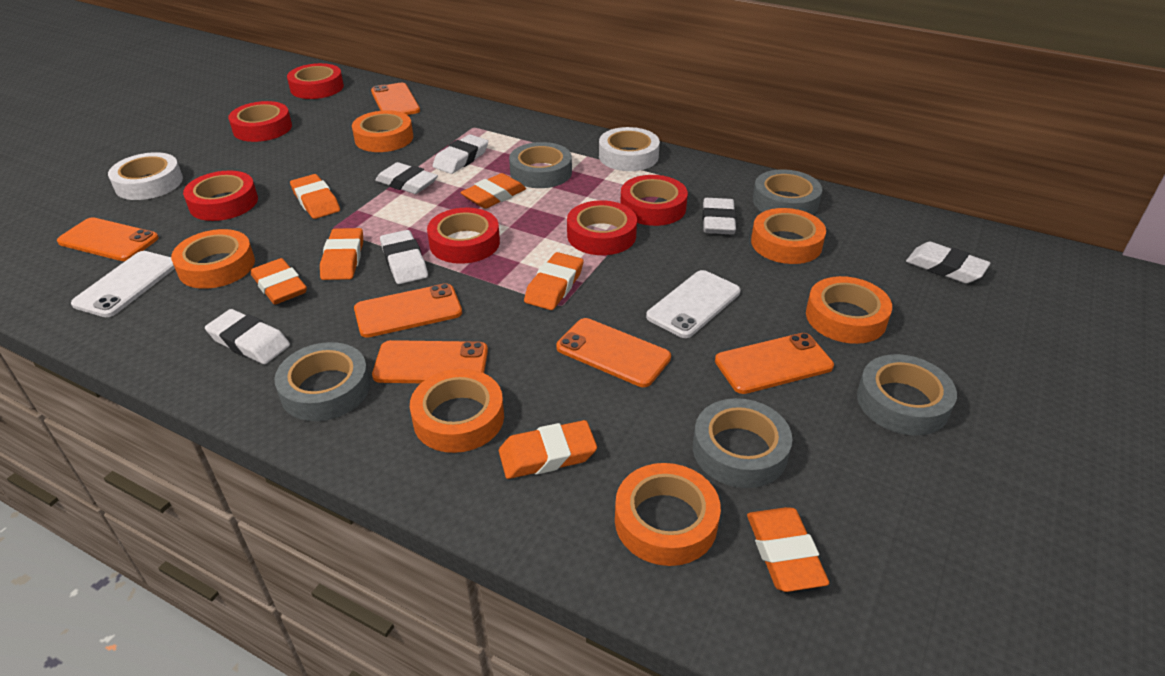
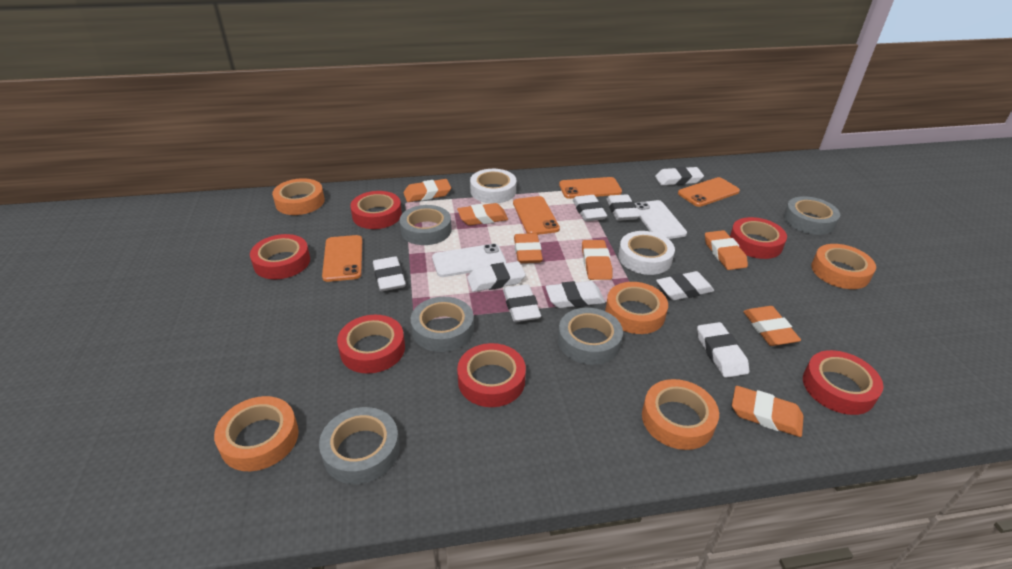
orange phone: [57,217,159,261] [354,283,462,338] [371,83,420,115] [372,340,488,383] [556,318,671,387] [715,333,834,394] = 6 -> [322,235,362,282] [513,196,560,235] [559,177,622,199] [678,177,740,207] = 4
orange tape: [171,229,255,289] [352,110,413,152] [410,369,504,453] [615,463,721,566] [751,208,826,264] [806,276,892,344] = 6 -> [214,396,299,471] [272,178,325,215] [605,282,668,334] [642,379,719,450] [811,244,876,289] = 5
white eraser: [205,309,290,364] [375,162,438,194] [380,230,428,284] [433,134,488,174] [702,198,736,234] [906,242,991,283] = 6 -> [373,256,406,291] [467,261,526,292] [503,284,541,322] [546,281,605,308] [573,195,607,221] [606,194,640,221] [655,167,704,186] [656,271,714,300] [697,322,749,378] = 9

